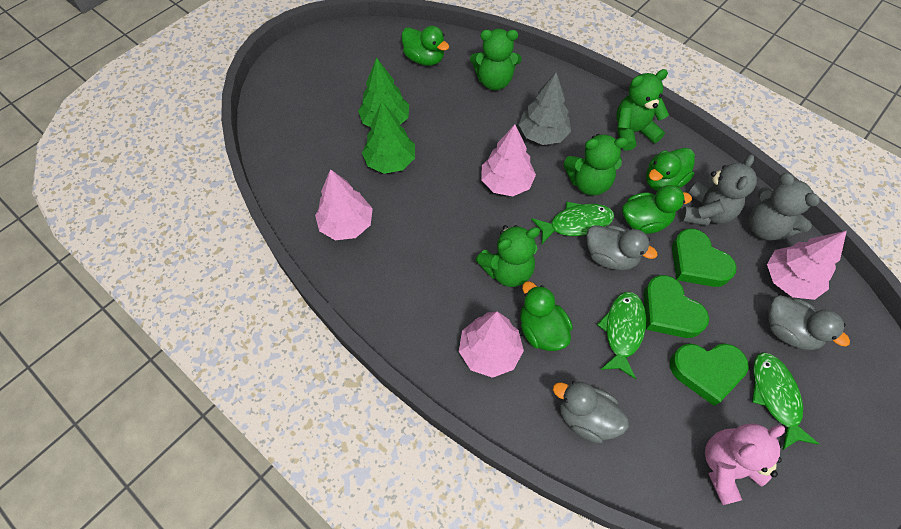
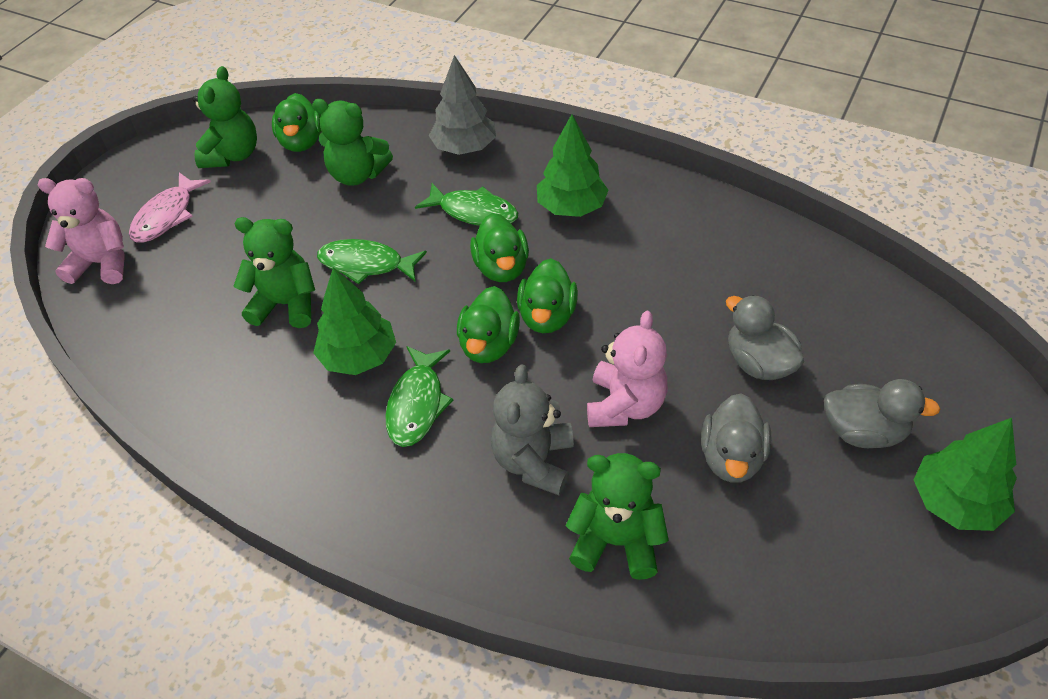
green heart: [644,275,709,338] [670,344,748,406] [672,228,737,287] = 3 -> none = 0
green tree: [358,58,409,127] [362,101,415,174] = 2 -> [313,267,396,375] [537,114,608,217] [914,418,1017,531] = 3
grey teddy bear: [681,154,757,226] [749,173,820,241] = 2 -> [491,365,574,496] = 1
pink fish: none = 0 -> [129,172,211,243] = 1
pink teddy bear: [705,423,785,505] = 1 -> [38,178,125,284] [587,311,668,427] = 2
pink tree: [315,169,373,240] [459,311,524,378] [481,124,536,196] [767,231,847,300] = 4 -> none = 0

